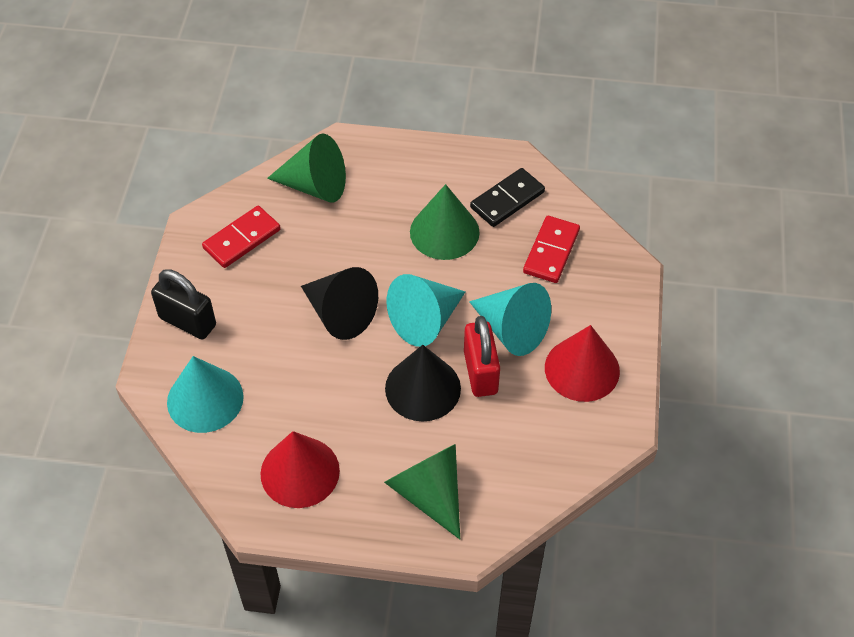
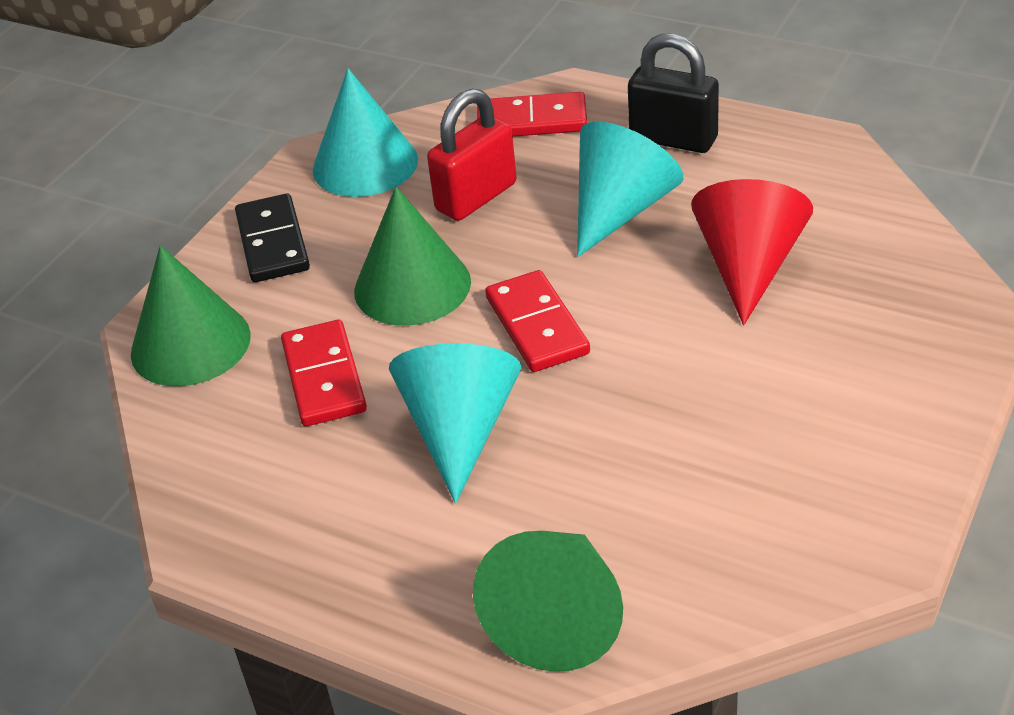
black cone: [301,267,378,340] [385,345,461,422] = 2 -> none = 0
red cone: [261,431,340,508] [545,325,620,402] = 2 -> [691,179,813,325] = 1
red domino: [202,206,281,268] [523,216,580,283] = 2 -> [281,320,367,426] [477,92,587,137] [485,270,590,372] = 3

